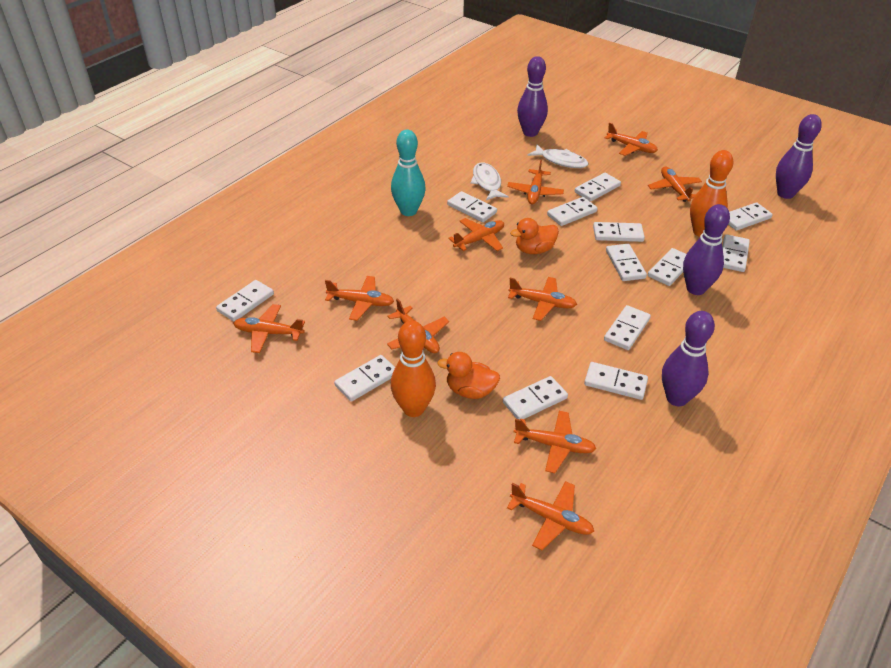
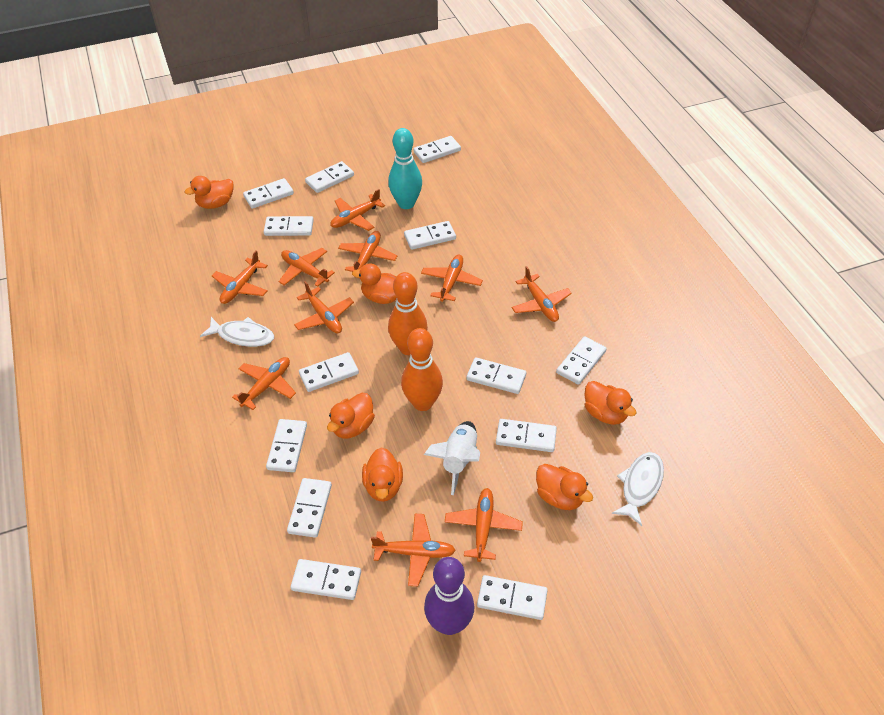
orange duck: [437,352,500,399] [510,218,559,254] = 2 -> [185,176,234,209] [327,393,375,438] [352,264,397,304] [362,447,403,502] [536,464,593,510] [585,381,636,425] = 6
purple bowling pin: [517,56,548,137] [662,311,715,406] [683,204,730,295] [776,114,822,199] = 4 -> [424,557,474,635] = 1
white rocket: none = 0 -> [424,421,480,495] = 1

